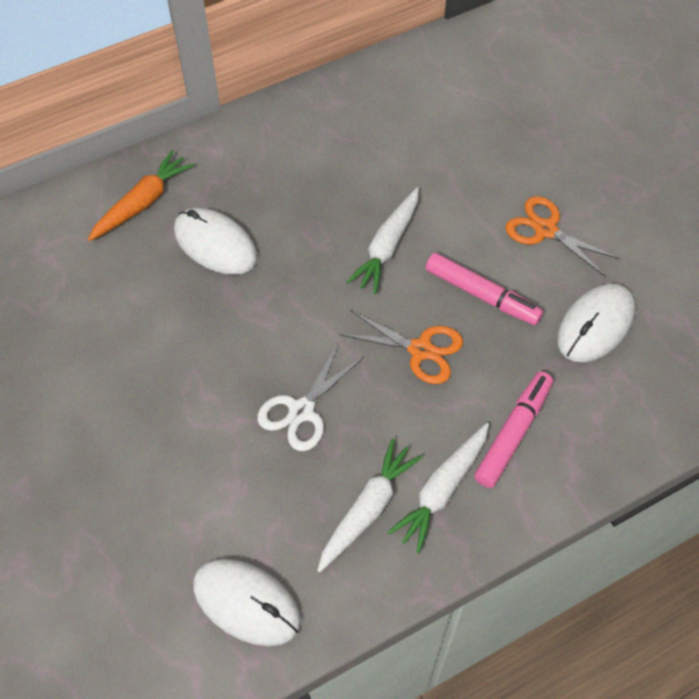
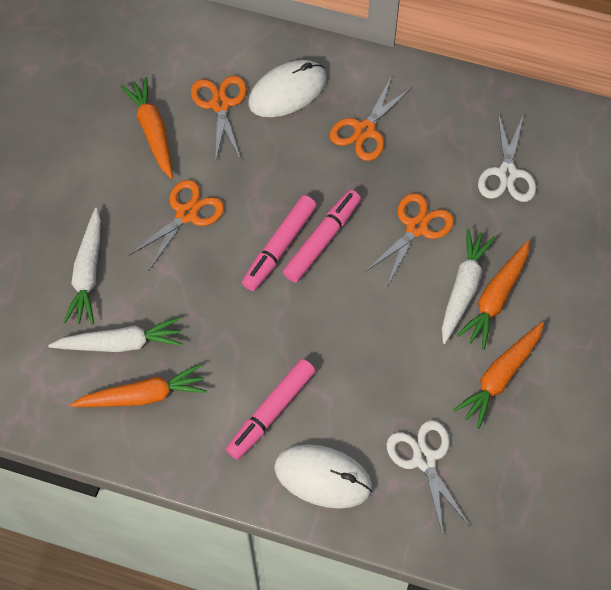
orange carrot: [88,150,194,241] = 1 -> [70,364,207,407] [120,77,173,179] [453,322,544,429] [457,240,529,350] = 4
orange scissors: [339,310,463,384] [505,196,620,277] = 2 -> [129,180,224,270] [191,76,247,163] [330,76,413,161] [365,193,454,286] = 4
pink marker: [425,253,544,325] [474,372,553,488] = 2 -> [226,359,315,460] [242,195,317,291] [283,190,361,282] = 3
white mouse: [174,208,258,275] [193,559,301,646] [557,284,635,362] = 3 -> [248,60,327,117] [274,444,372,509] = 2
white scissors: [257,343,363,451] = 1 -> [387,420,469,535] [478,113,536,202] = 2

